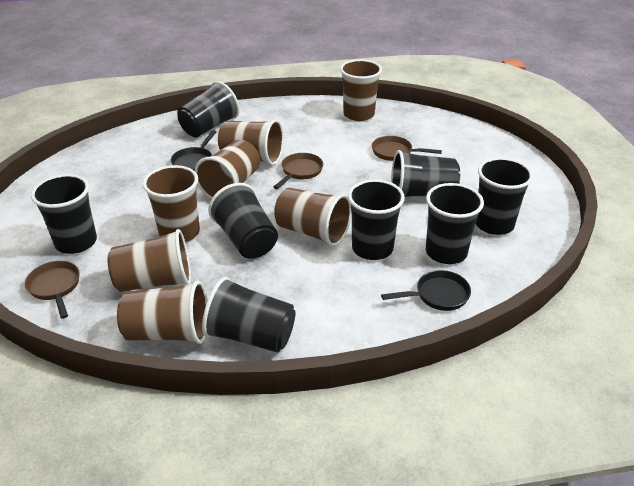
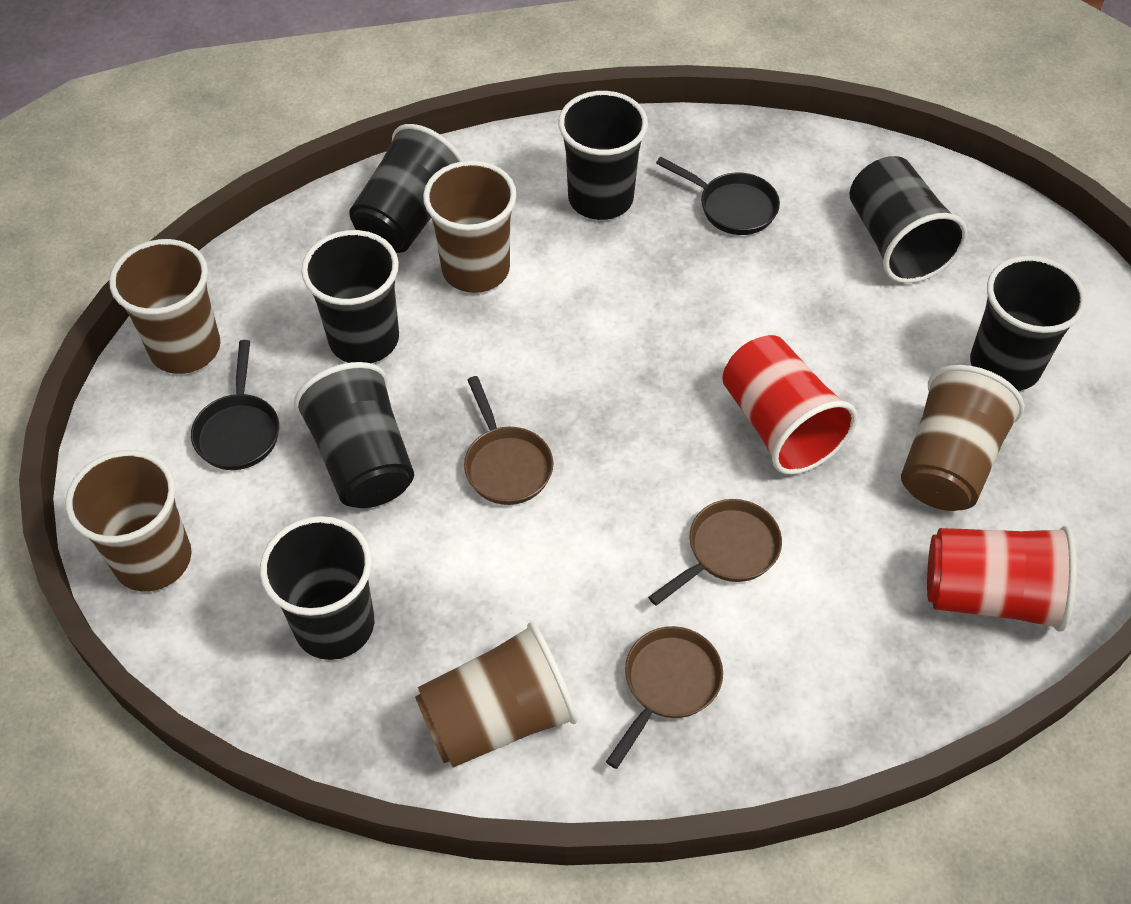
black cup: [31,174,97,254] [177,81,240,137] [202,277,295,353] [208,183,278,259] [348,179,405,260] [391,150,460,197] [426,183,484,264] [475,158,533,235] = 8 -> [260,516,374,660] [294,362,414,508] [301,230,399,363] [349,124,464,253] [558,91,648,220] [849,156,967,283] [970,256,1087,391] = 7
brown cup: [108,229,191,292] [117,281,208,344] [143,165,200,242] [194,140,260,199] [218,119,284,165] [274,188,352,247] [340,59,382,121] = 7 -> [65,450,192,591] [109,239,220,374] [415,622,578,768] [423,161,517,293] [901,365,1024,511] = 5
red cup: none = 0 -> [722,335,857,475] [927,526,1077,632] = 2

